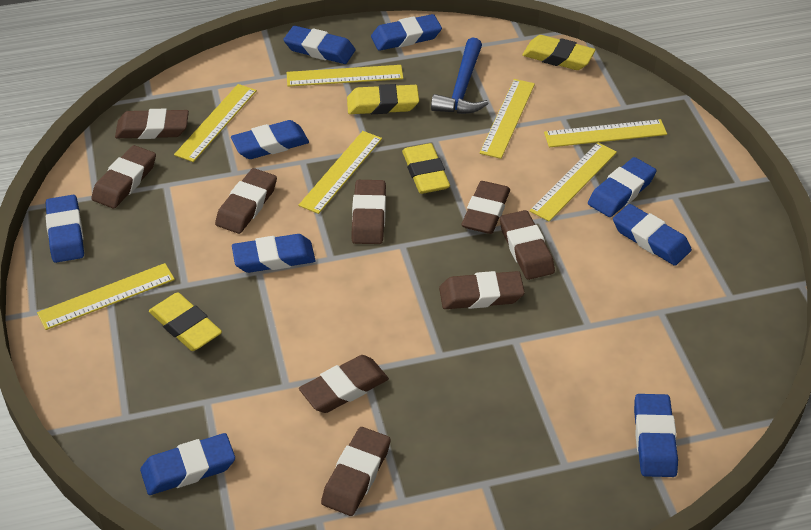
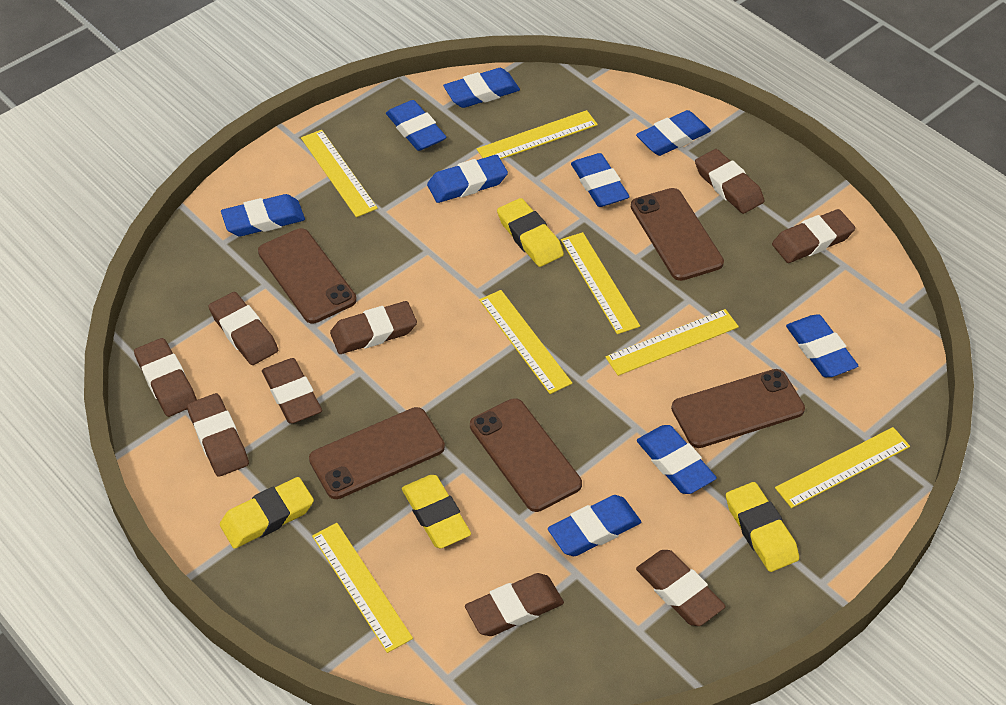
blue hammer: [431,38,489,114] = 1 -> none = 0
brown phone: none = 0 -> [258,228,357,323] [309,407,445,499] [470,398,582,512] [631,188,724,281] [671,369,805,448] = 5

